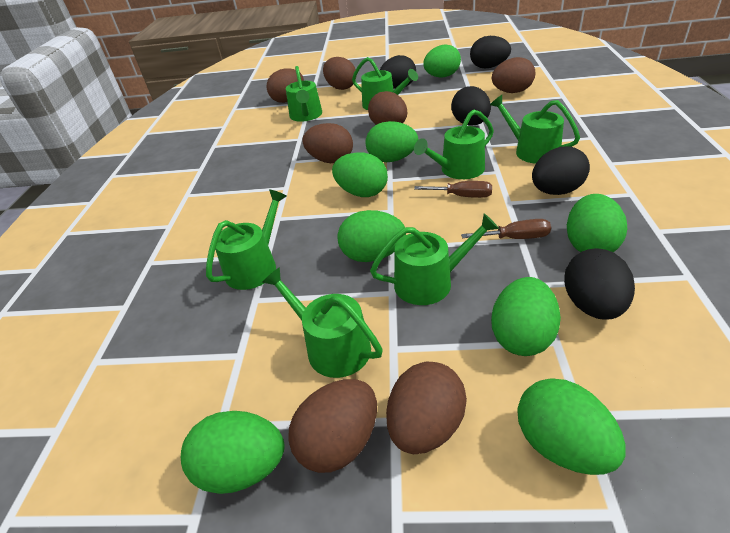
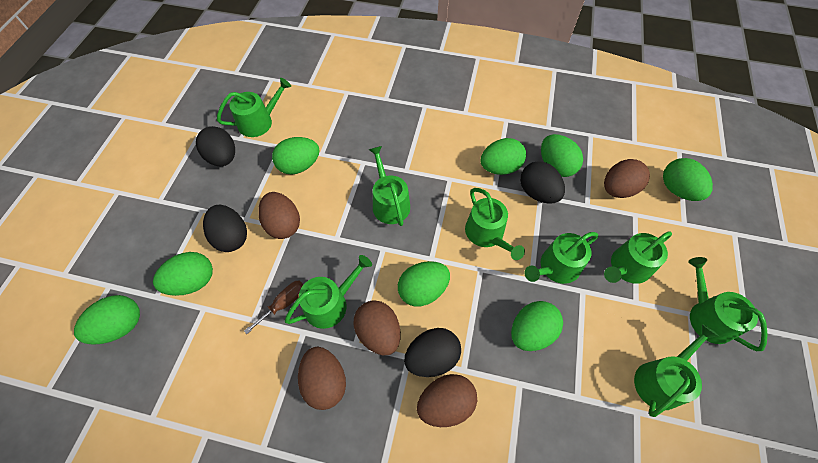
black egg: [380,55,416,89] [451,86,491,126] [470,36,511,69] [532,146,590,195] [564,248,635,320] = 5 -> [196,126,235,167] [203,205,247,252] [404,328,461,377] [520,161,565,204] = 4
brown egg: [266,68,304,103] [288,379,377,473] [302,123,353,163] [323,57,356,90] [368,91,407,125] [386,362,467,454] [492,57,535,93] = 7 -> [258,192,300,239] [298,347,346,410] [353,300,401,355] [417,374,477,427] [604,159,650,198] = 5
brown screwdriver: [414,181,492,198] [461,219,551,239] = 2 -> [244,280,304,334] = 1
green watering can: [206,189,286,290] [262,267,383,378] [286,66,322,122] [352,57,418,110] [370,213,499,305] [414,109,494,179] [490,95,580,164] = 7 -> [217,78,291,137] [284,255,372,329] [368,146,410,226] [465,188,525,260] [524,232,598,284] [604,231,672,284] [634,324,719,417] [688,257,768,351] = 8

